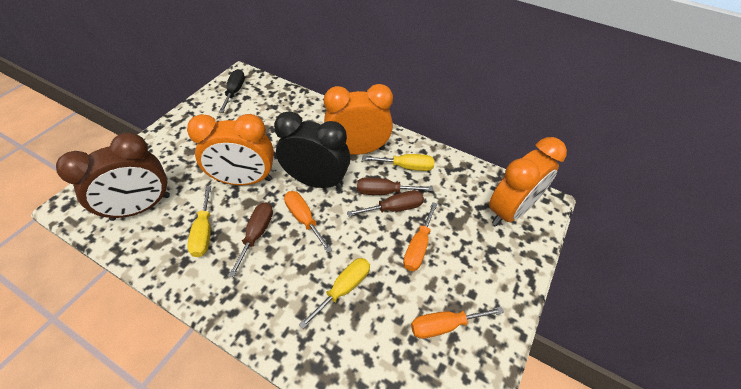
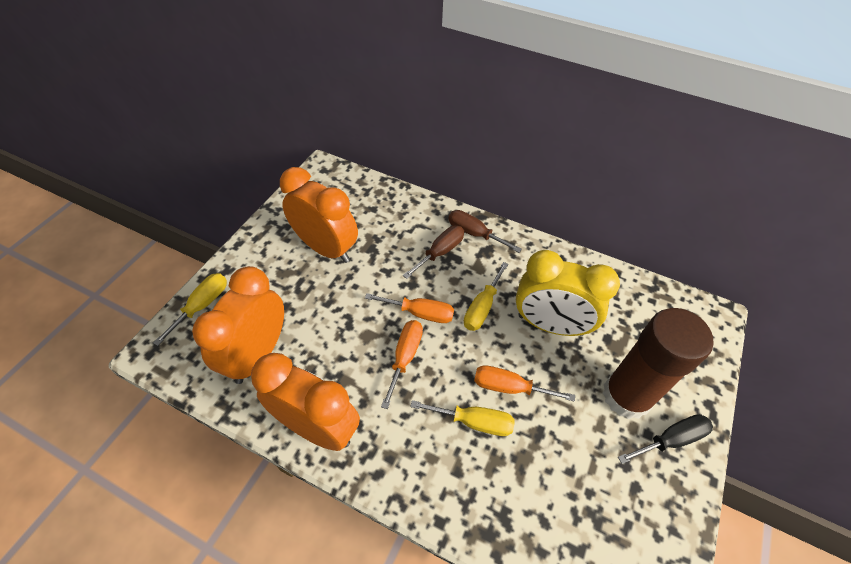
black clock: [274,111,350,189] = 1 -> none = 0
brown clock: [56,133,170,221] = 1 -> none = 0
brown glue stick: none = 0 -> [603,308,714,419] = 1
brown screwdriver: [228,203,273,277] [347,190,424,217] [357,177,433,195] = 3 -> [403,226,464,279] [448,210,522,253] = 2
yellow clock: none = 0 -> [516,250,620,336] = 1

